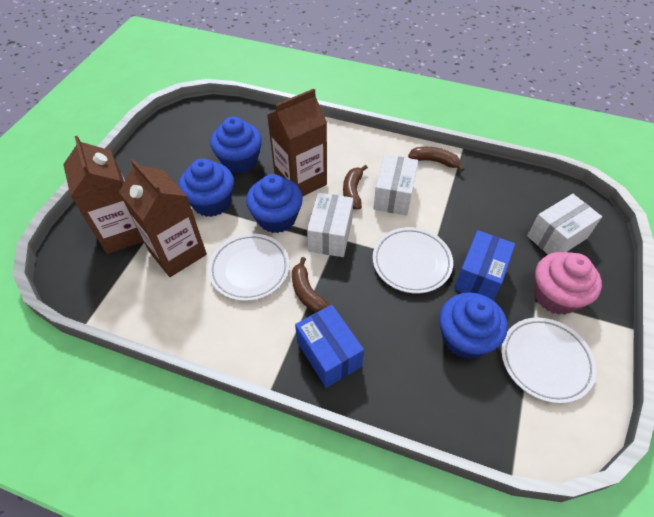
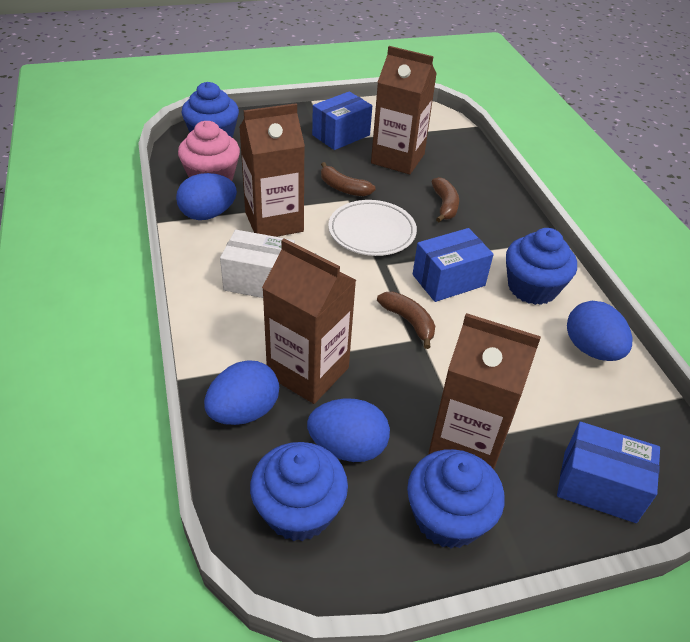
blue box: [295,305,364,388] [454,230,515,300] = 2 -> [312,91,372,150] [413,228,494,302] [557,422,660,523] = 3
blue egg: none = 0 -> [176,173,237,220] [204,360,279,425] [307,399,390,462] [567,301,632,361] = 4
brown carton: [63,136,144,254] [119,159,207,277] [267,89,327,197] = 3 -> [239,103,305,237] [262,239,356,404] [371,46,437,174] [428,313,541,469] = 4
white box: [307,193,353,257] [373,154,418,216] [527,194,602,254] = 3 -> [220,230,295,298] = 1
white plate: [208,233,289,301] [373,227,453,293] [501,317,596,404] = 3 -> [328,200,417,256] = 1

